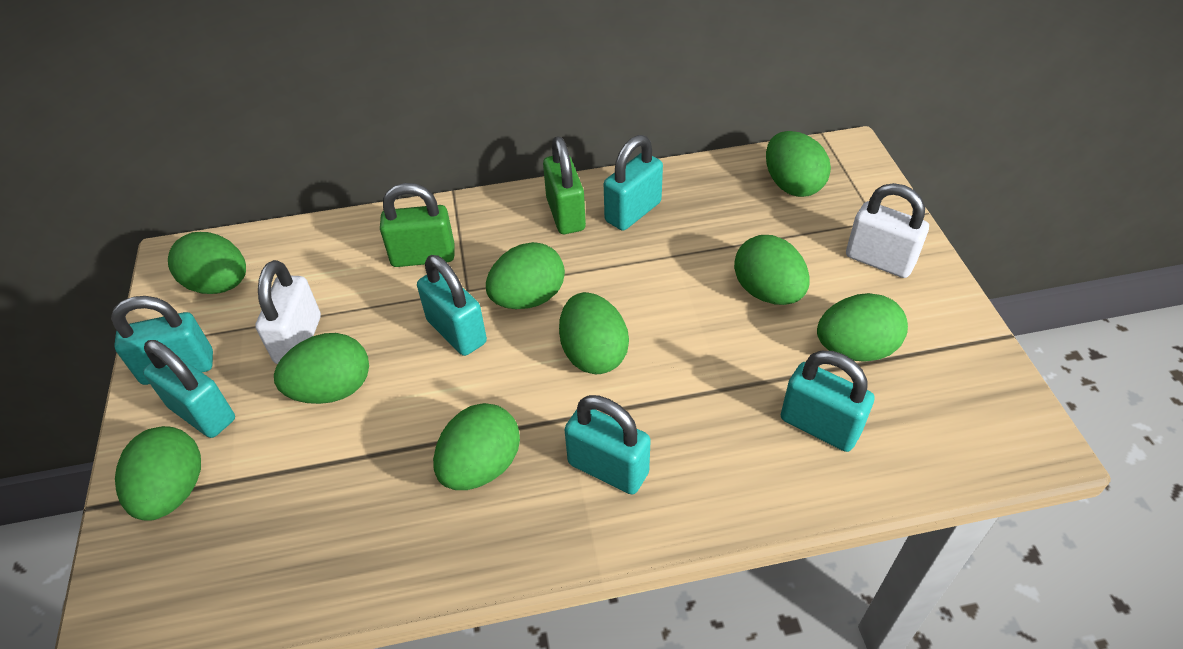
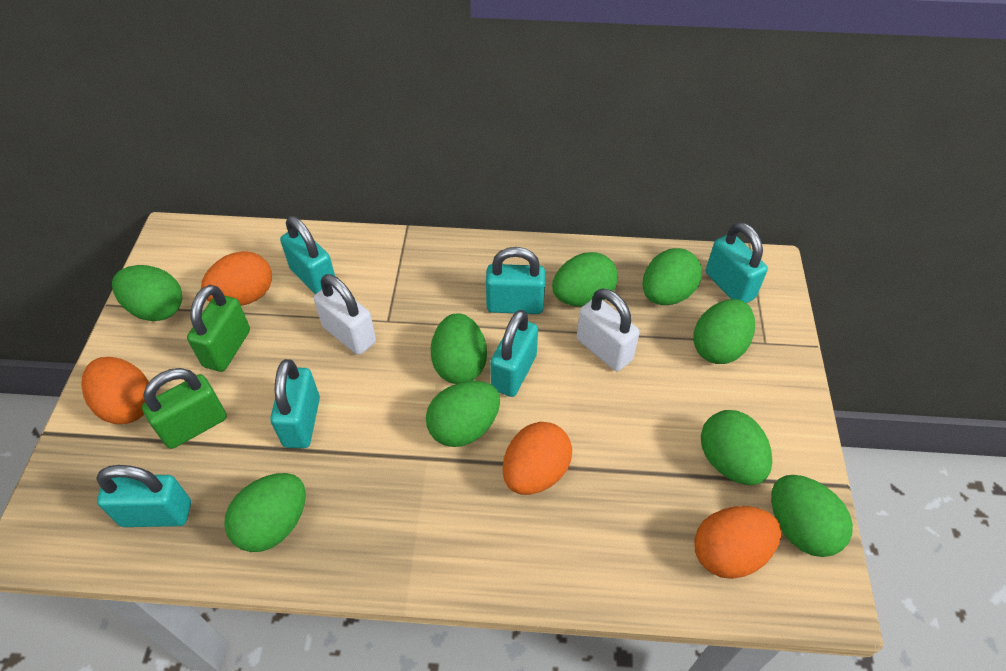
orange egg: none = 0 -> [81,357,149,424] [201,251,272,306] [503,422,572,495] [694,506,781,579] = 4

